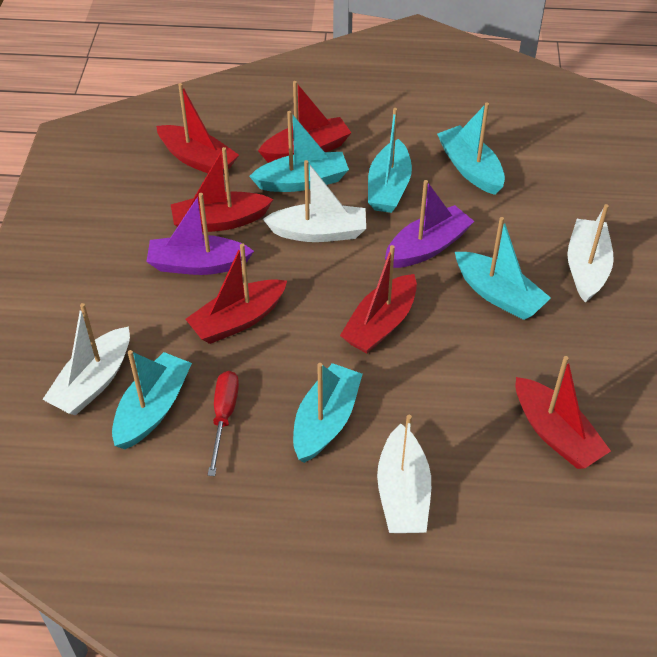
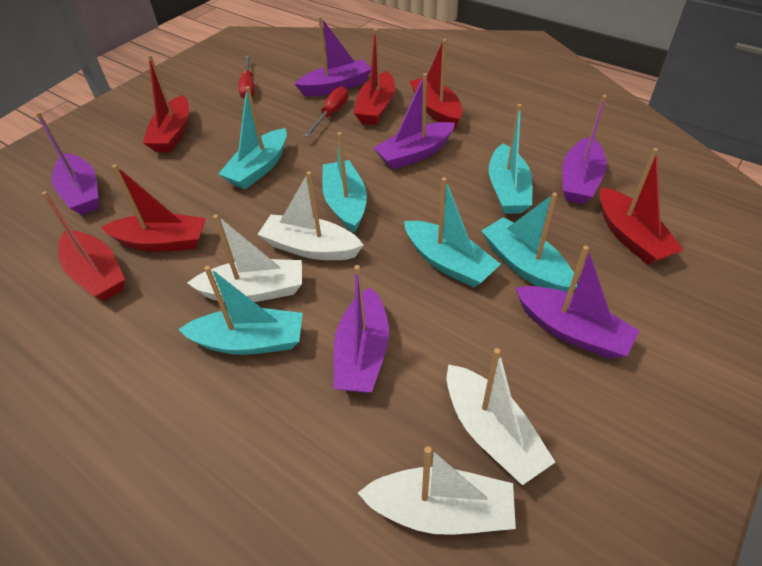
purple boat: [146,193,254,275] [385,180,474,268] = 2 -> [36,112,98,215] [295,16,371,96] [334,265,389,393] [373,73,455,169] [516,246,640,359] [562,95,607,204] = 6
red screwdriver: [208,371,239,476] = 1 -> [238,55,254,99] [304,86,348,137] = 2

